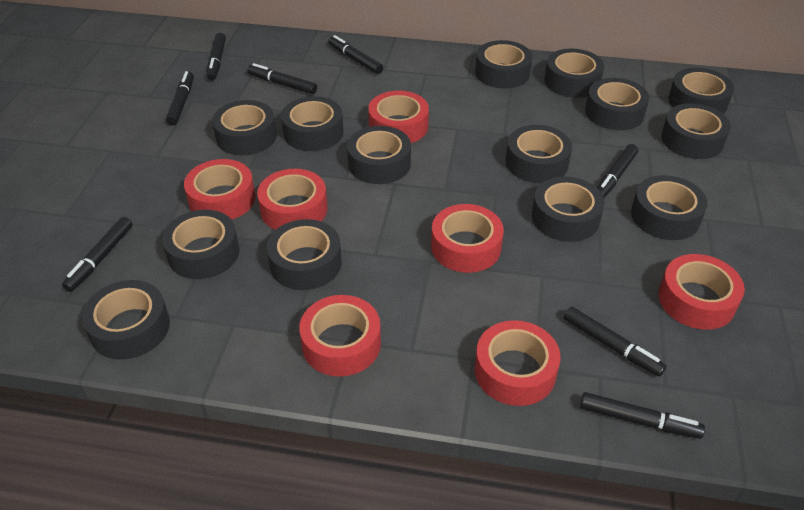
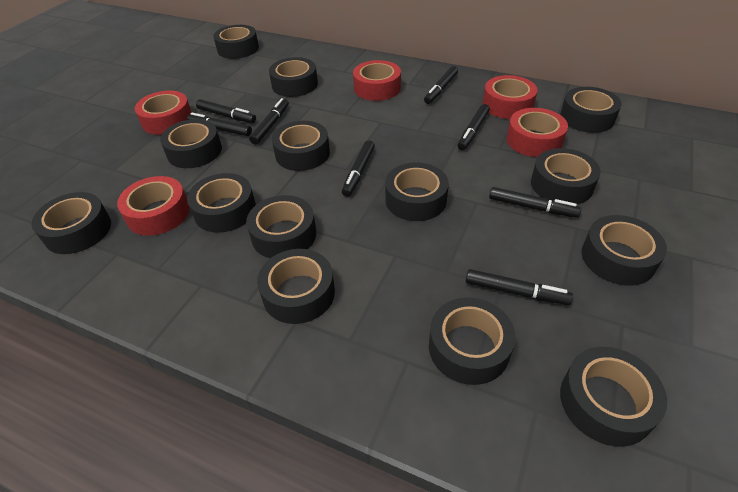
red tape: [184,159,256,220] [257,169,327,230] [299,295,381,377] [368,91,429,143] [431,204,504,273] [475,320,561,406] [658,254,745,330] = 7 -> [117,176,190,236] [135,91,191,135] [353,60,401,101] [483,75,537,119] [507,108,568,157] = 5

